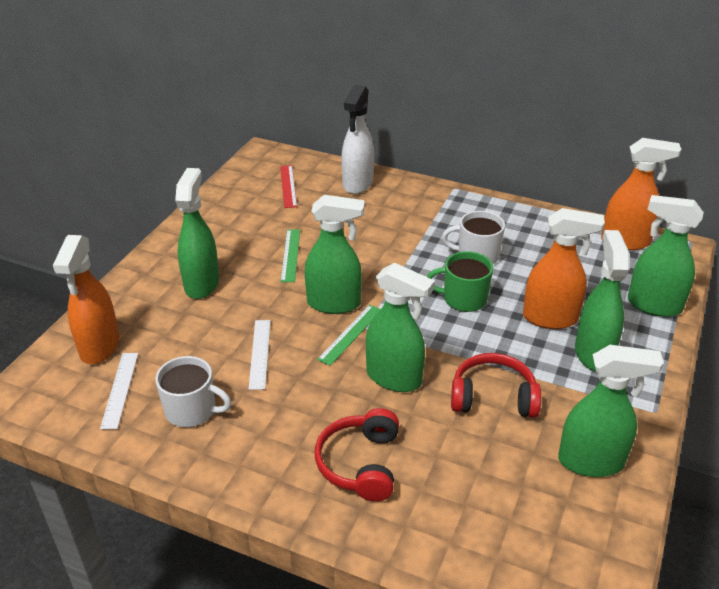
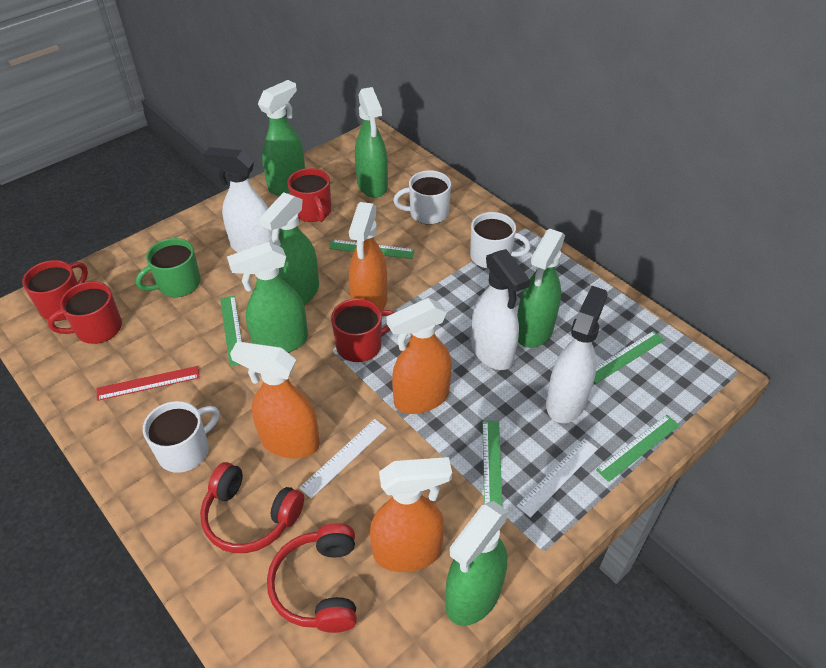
green ruler: [280,230,300,282] [317,305,381,366] = 2 -> [220,296,242,366] [329,240,415,259] [482,421,503,507] [594,331,664,384] [596,415,680,482] = 5
orange spray bottle: [53,235,119,364] [523,208,605,329] [601,138,681,250] = 3 -> [230,342,320,458] [349,202,387,310] [370,457,452,572] [387,298,452,414] = 4
red mug: none = 0 -> [22,260,88,321] [48,281,122,344] [288,168,331,222] [331,298,395,362] = 4
white mug: [155,356,232,427] [442,211,505,264] = 2 -> [143,401,220,473] [393,170,451,225] [470,212,531,269] = 3
white spray bottle: [341,85,374,194] = 1 -> [204,147,273,252] [471,249,530,370] [546,286,608,423] = 3

